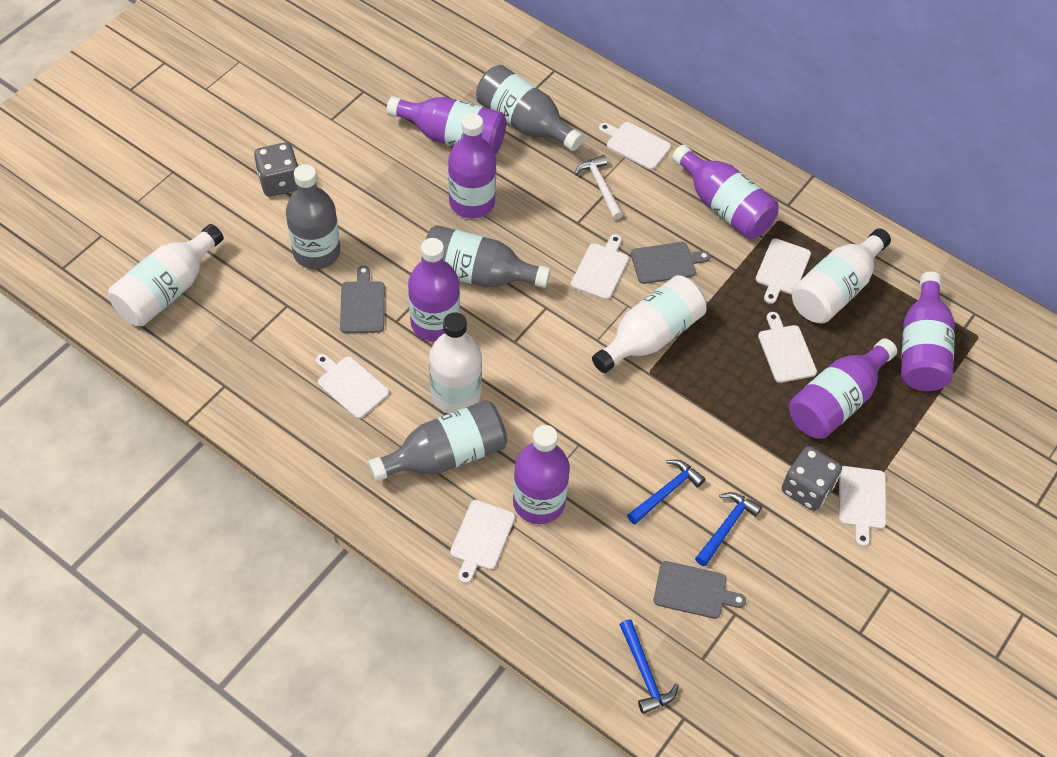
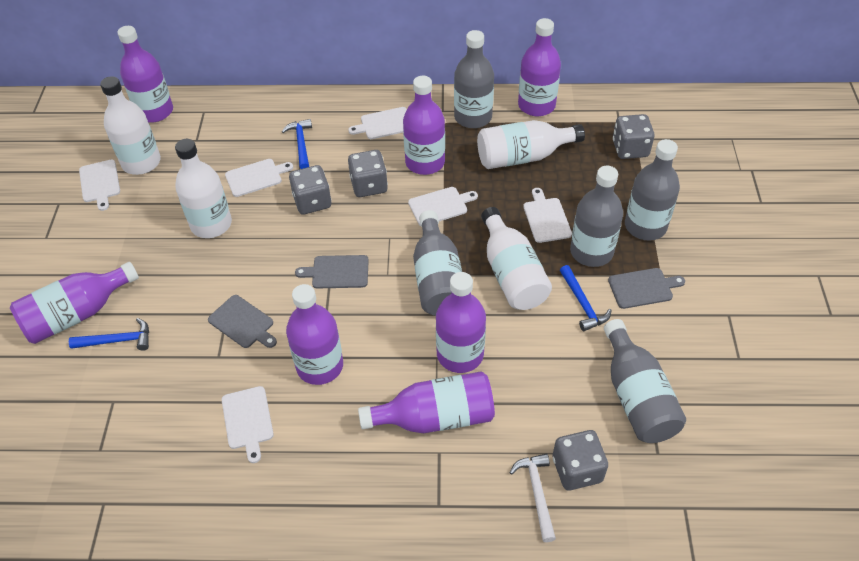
grey bottle: [286,164,340,269] [368,400,507,482] [421,225,551,288] [476,65,583,151] = 4 -> [413,210,462,316] [454,30,494,128] [570,166,623,267] [604,319,686,443] [625,139,680,241] = 5
grey dice: [254,142,299,197] [782,446,842,511] = 2 -> [289,165,331,215] [348,150,388,197] [553,430,608,490] [613,114,655,159] = 4
white cutting board: [316,354,389,419] [450,500,515,583] [571,234,629,300] [599,122,671,170] [756,238,811,304] [758,312,817,383] [839,466,886,547] = 7 -> [79,159,120,211] [222,386,274,463] [225,159,293,197] [348,107,407,139] [408,187,478,226] [523,188,572,243] = 6

